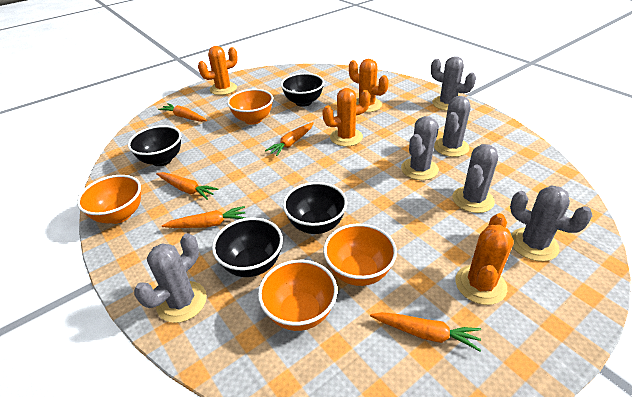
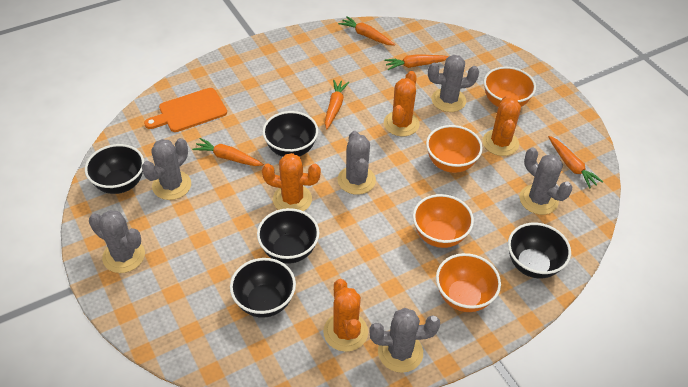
black bowl: [128,125,181,166] [212,217,283,277] [281,73,324,107] [283,182,347,234] = 4 -> [85,144,144,194] [230,258,296,318] [257,208,319,264] [262,111,318,157] [508,223,571,278] = 5
orange cutting board: none = 0 -> [144,88,227,132] = 1

